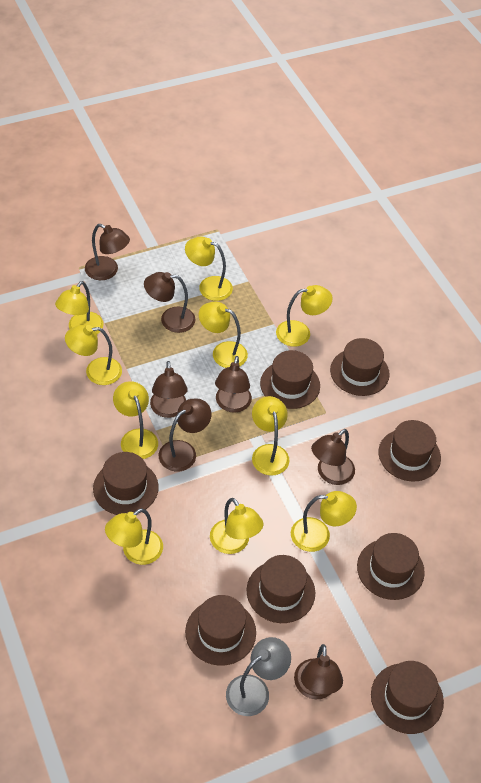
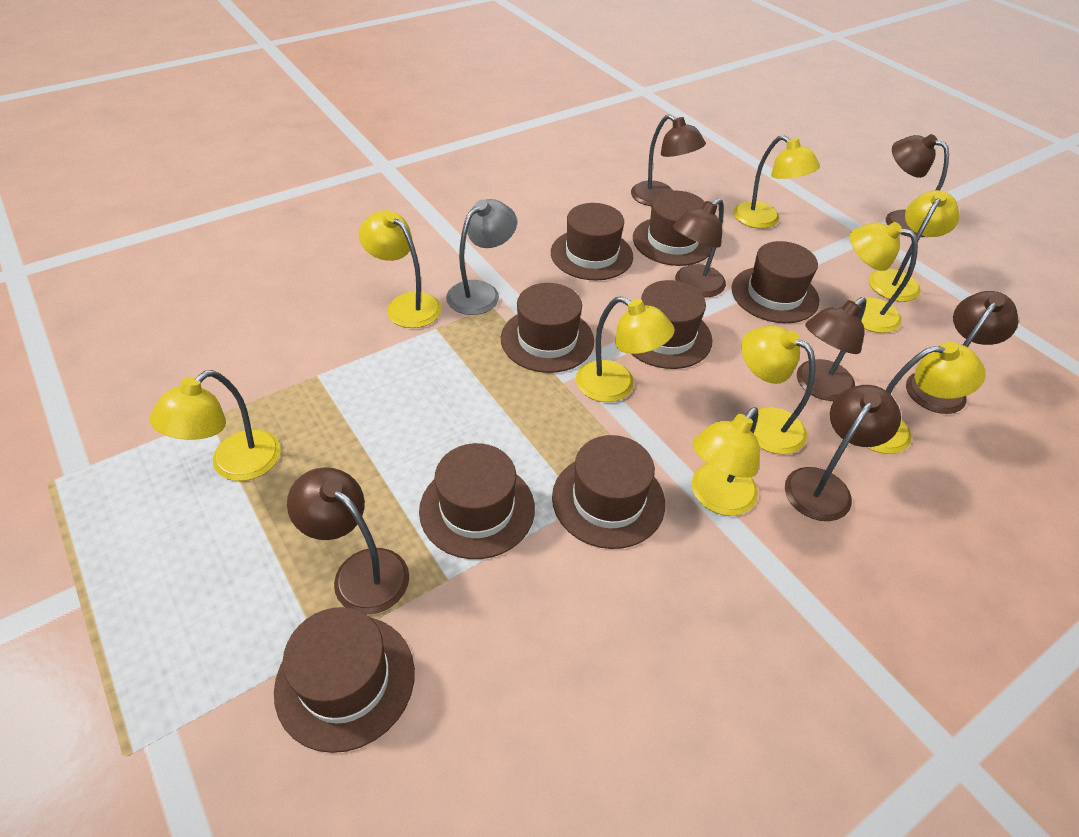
yellow lamp: [55,281,104,334] [65,325,122,385] [105,508,163,565] [113,381,158,459] [185,236,233,301] [199,302,248,368] [210,498,263,554] [252,396,289,475] [276,285,333,347] [291,491,357,552] = 10 -> [150,370,281,481] [359,210,441,328] [576,296,675,402] [692,407,760,516] [733,135,820,229] [741,326,815,455] [850,222,918,333] [866,342,986,454] [869,190,960,302] = 9

